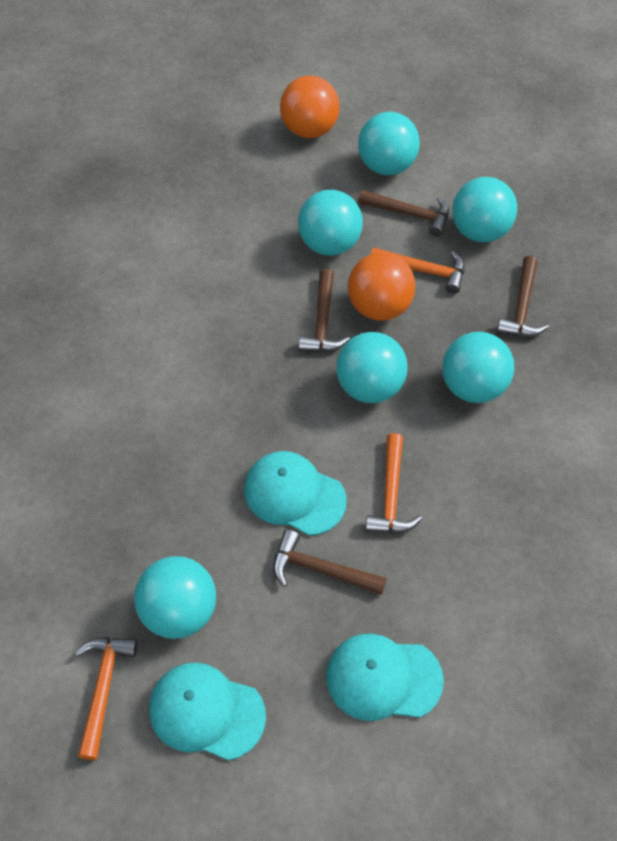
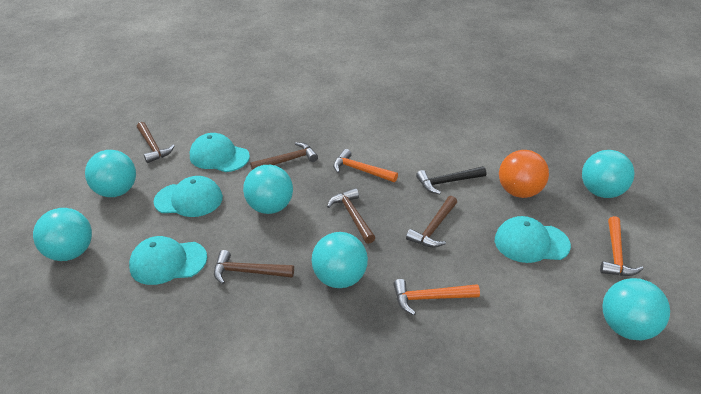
black hammer: none = 0 -> [416,166,486,194] = 1
brown hammer: [273,530,387,595] [299,269,350,352] [358,189,449,237] [497,256,549,337] = 4 -> [137,122,175,163] [214,250,294,284] [250,142,318,170] [327,188,376,244] [406,196,457,248] = 5
orange ball: [280,76,339,138] [348,252,415,321] = 2 -> [499,150,549,198] = 1
turquoise cap: [149,662,266,760] [244,451,347,536] [326,633,444,721] = 3 -> [129,236,207,285] [154,176,223,217] [190,133,250,172] [495,216,571,263] = 4

